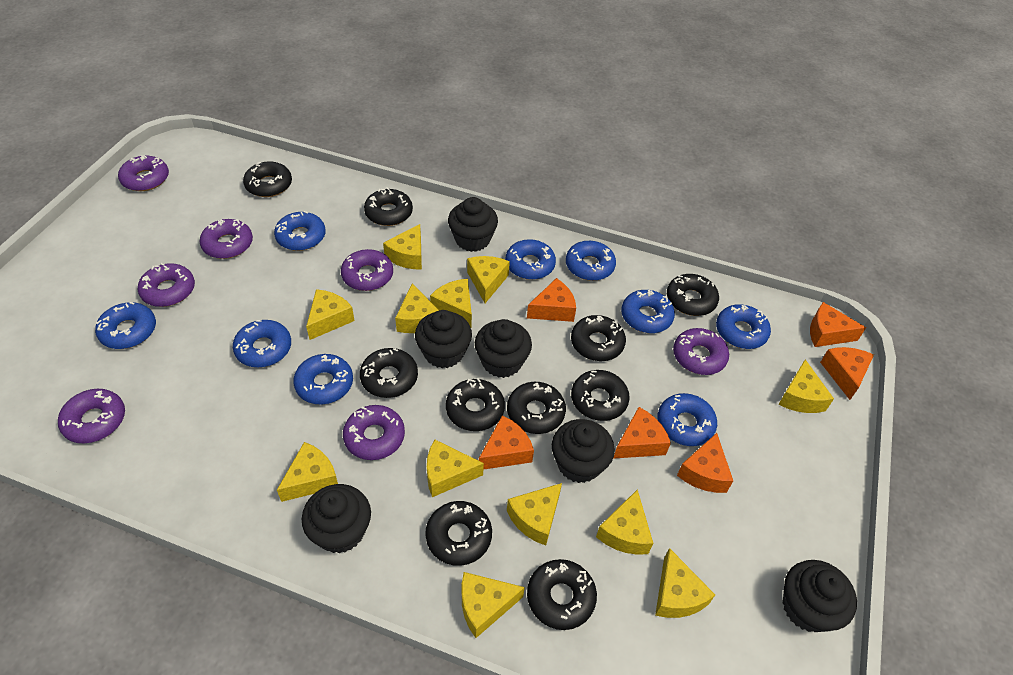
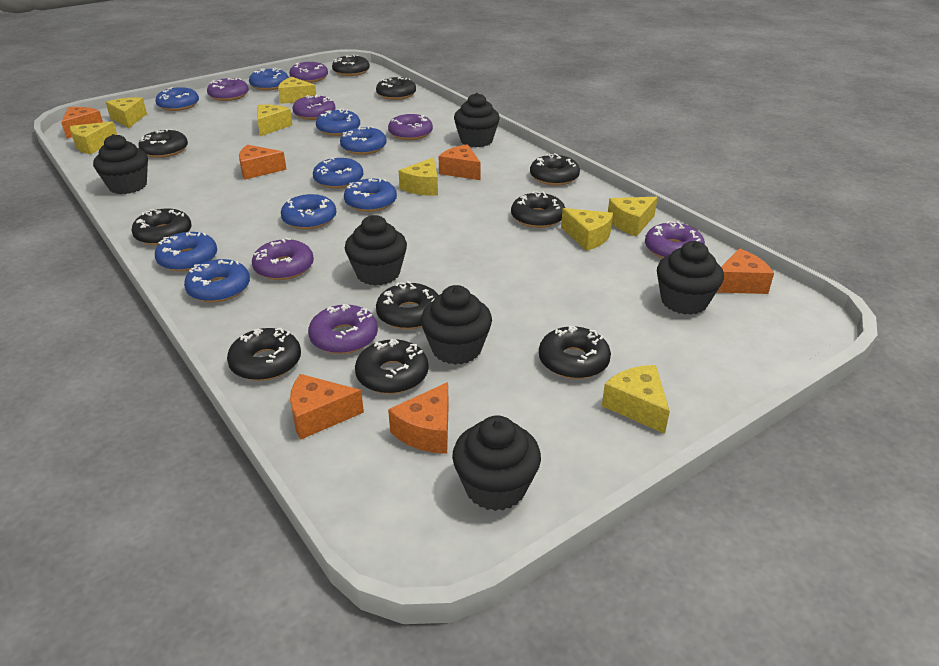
yellow cheese: [277,442,338,502] [306,289,355,340] [383,224,422,270] [395,284,439,333] [427,440,484,497] [430,279,472,328] [462,572,525,638] [467,256,510,303] [507,483,562,546] [596,489,653,555] [655,548,715,618] [778,359,834,413] = 12 -> [70,122,117,154] [106,97,147,128] [257,104,293,136] [278,77,316,104] [399,158,438,196] [561,208,613,251] [602,365,670,434] [608,197,658,237] = 8

